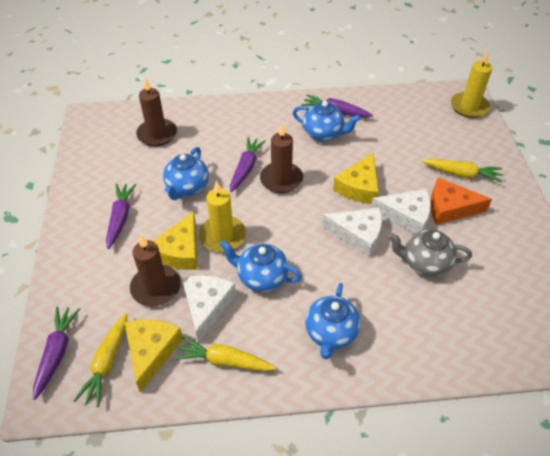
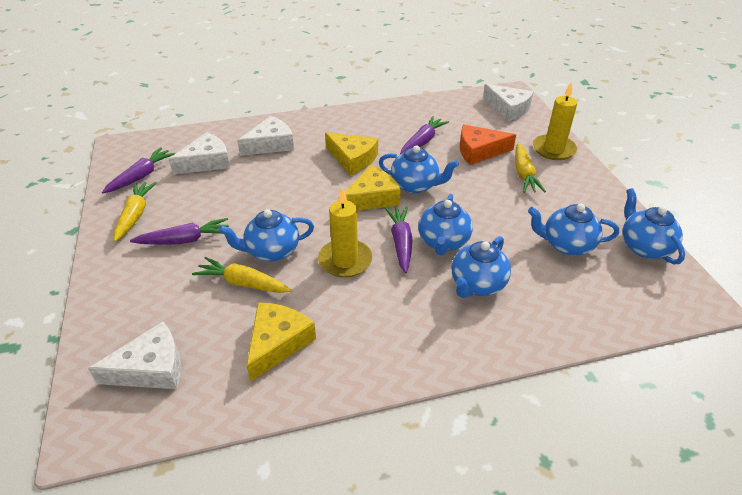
blue teapot: [163,147,209,200] [220,240,302,292] [293,101,361,141] [305,283,361,359] = 4 -> [218,209,314,262] [379,145,459,194] [418,194,473,256] [452,236,511,298] [528,204,619,256] [622,188,685,264] = 6
brown candle: [130,235,181,306] [136,78,177,146] [260,124,303,193] = 3 -> none = 0
grey teapot: [388,230,472,277] = 1 -> none = 0
white cheese: [182,275,236,343] [322,207,382,256] [371,189,431,234] = 3 -> [88,322,181,389] [169,132,230,175] [237,116,294,156] [483,84,534,121] = 4

